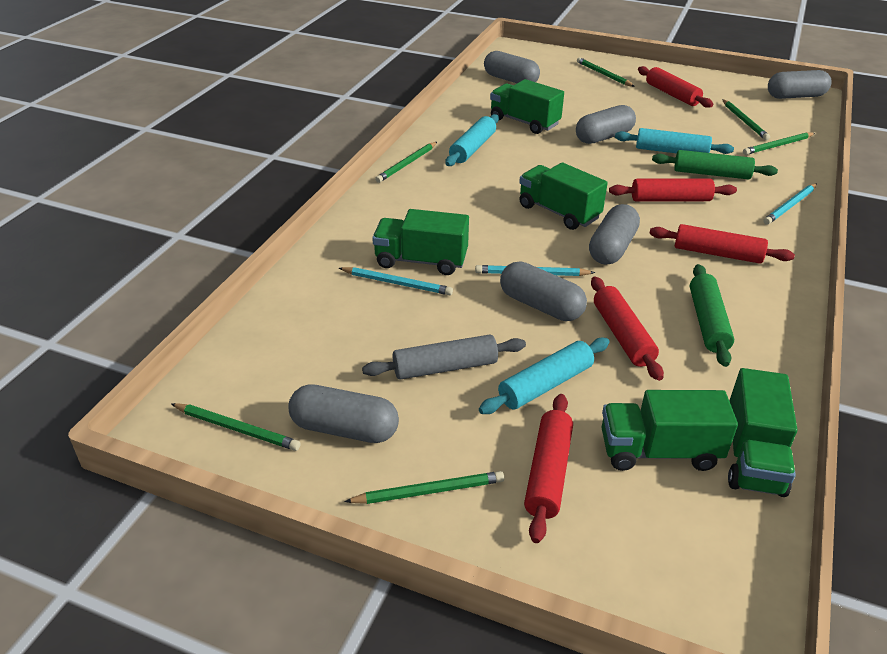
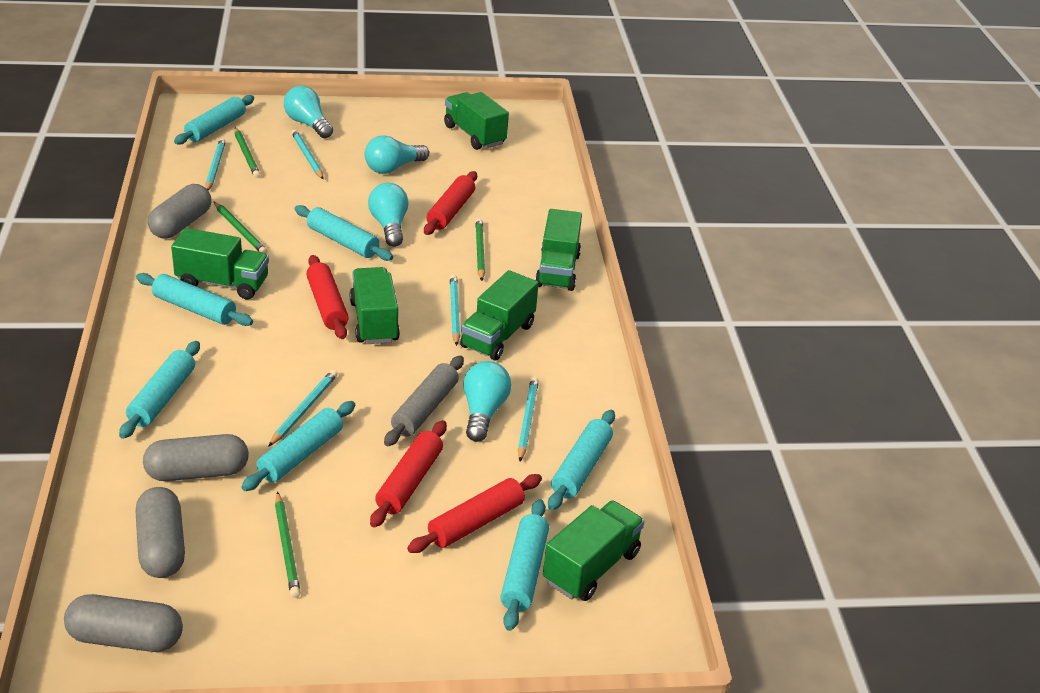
green pencil: [171,403,301,451] [344,471,504,504] [375,142,437,183] [577,57,635,87] [722,99,770,140] [743,132,815,155] = 6 -> [214,202,267,254] [234,128,260,178] [275,492,301,598] [475,218,485,281] = 4
green rolling pin: [652,150,778,179] [690,264,734,367] = 2 -> none = 0
green truck: [372,209,469,275] [490,79,564,134] [519,163,608,230] [601,390,738,471] [728,368,798,497] = 5 -> [171,228,269,299] [349,267,400,344] [444,92,509,150] [460,270,539,360] [535,209,582,291] [543,500,645,601] = 6
grey capsule: [288,384,399,443] [484,51,540,83] [500,262,587,321] [576,105,636,144] [589,204,640,265] [768,70,832,99] = 6 -> [64,594,183,652] [136,487,185,578] [143,434,249,481] [148,184,212,239] = 4
red rolling pin: [524,394,573,543] [591,277,664,381] [609,179,737,201] [638,66,713,108] [649,224,795,264] = 5 -> [306,255,349,339] [370,420,447,528] [407,474,542,553] [424,171,477,235] = 4
turquoise light bulb: none = 0 -> [284,86,333,138] [364,135,429,174] [368,183,409,247] [463,361,511,442] = 4
turquoise pencil: [339,267,453,295] [475,265,595,276] [763,183,817,225] = 3 -> [205,138,226,191] [268,370,338,447] [292,129,324,179] [450,275,460,346] [518,377,539,461] = 5
turquoise rolling pin: [445,114,499,166] [479,338,609,414] [615,128,734,154] = 3 -> [119,341,200,439] [136,273,253,326] [174,95,254,145] [241,401,355,491] [295,205,393,261] [500,499,549,631] [548,410,615,510] = 7

